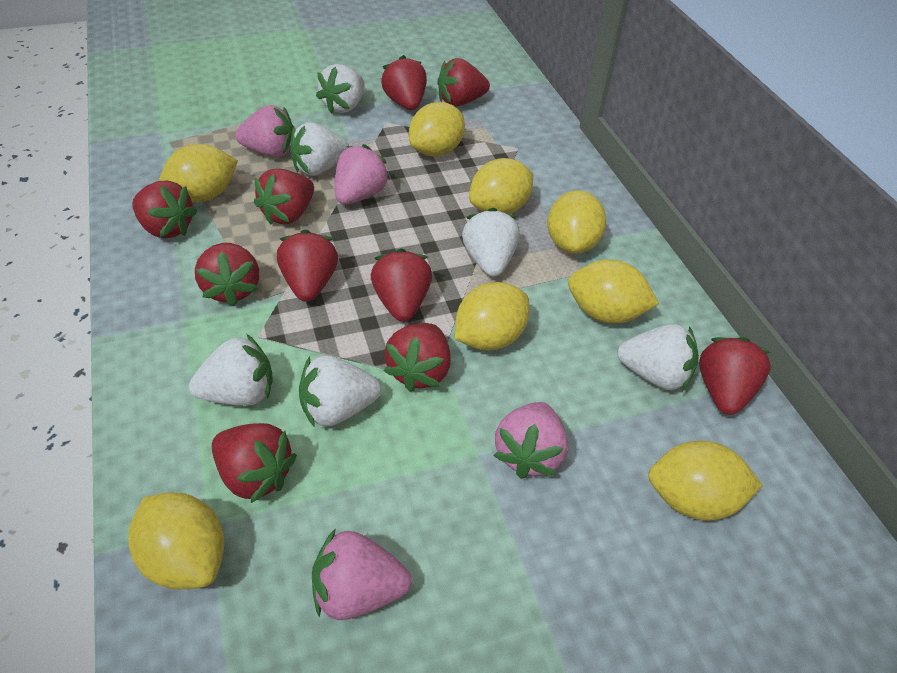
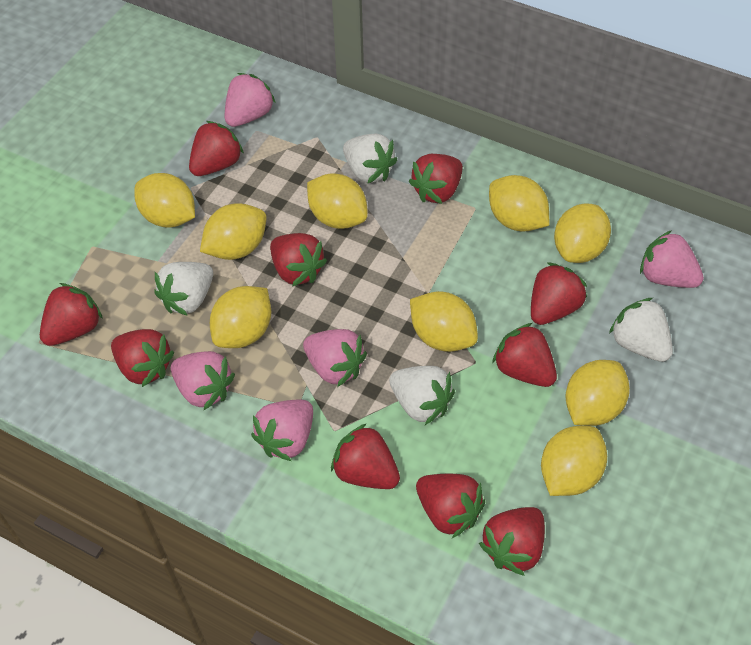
pink strawberry: [235,105,294,158] [312,528,412,620] [335,144,390,204] [493,402,568,479] = 4 -> [171,351,235,410] [225,73,276,127] [251,400,313,461] [303,329,367,387] [640,230,704,288] = 5
white strawberry: [189,334,273,406] [289,122,349,176] [299,356,381,427] [316,64,365,114] [462,208,520,276] [618,324,699,391] = 6 -> [154,262,213,316] [343,134,398,184] [389,366,455,425] [609,298,673,362] = 4
yellow lemon: [128,492,224,589] [159,144,238,202] [409,102,465,156] [455,282,530,351] [469,158,533,214] [547,191,606,254] [568,259,659,324] [648,441,763,521] = 8 -> [134,173,195,228] [200,203,267,260] [210,286,271,348] [307,174,368,229] [410,291,478,352] [489,175,549,231] [541,426,607,496] [554,203,611,263] [565,360,630,426] = 9

